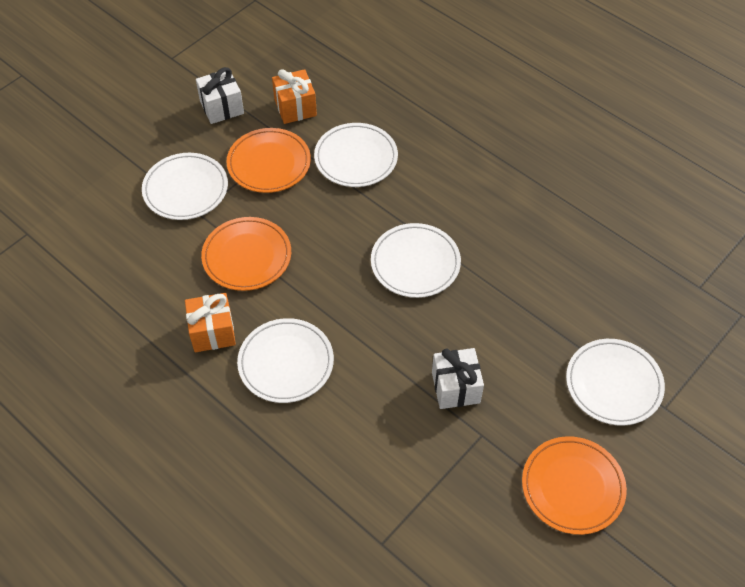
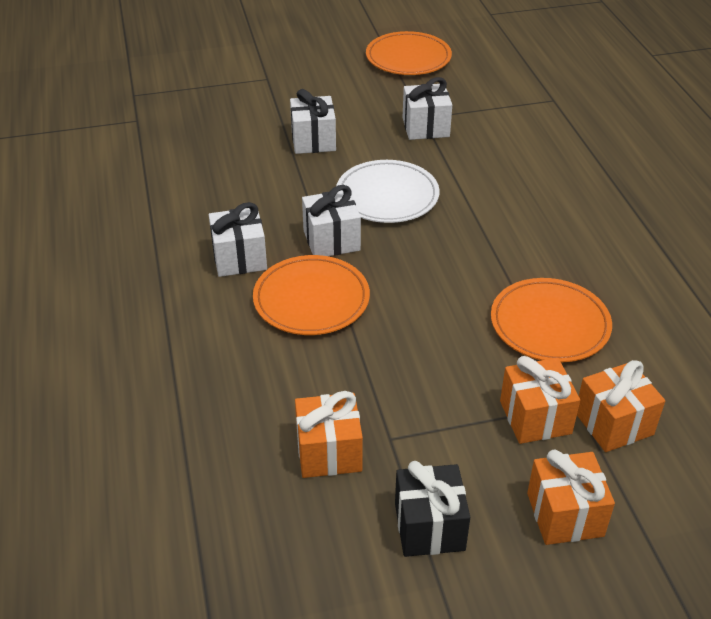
black gift: none = 0 -> [395,461,470,557] = 1
orange gift: [185,293,236,352] [272,69,317,124] = 2 -> [295,391,363,478] [500,356,580,444] [527,449,615,545] [577,360,665,452] = 4
white gift: [196,67,244,124] [432,348,484,409] = 2 -> [209,202,267,277] [290,89,336,154] [302,185,361,256] [402,77,452,140] = 4
white plate: [142,153,228,220] [237,318,334,403] [314,123,398,187] [371,223,461,298] [566,339,665,426] = 5 -> [336,160,440,223] = 1

